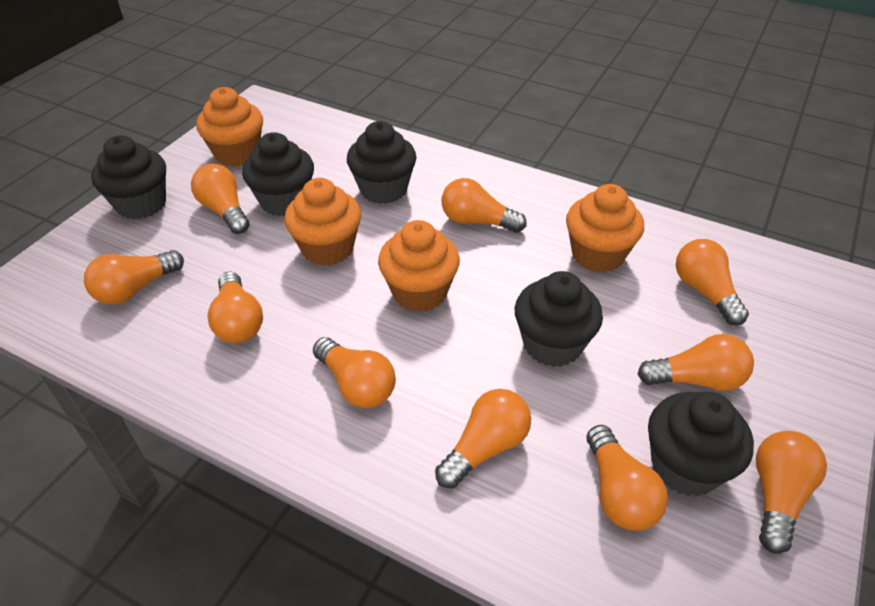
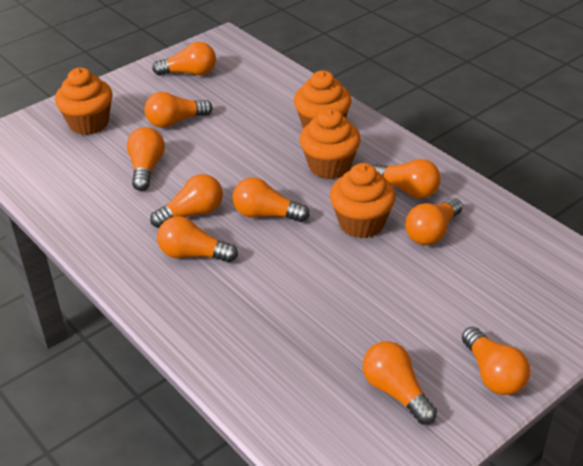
black cupcake: [91,135,166,220] [242,132,314,216] [347,121,416,204] [515,271,603,367] [648,392,754,496] = 5 -> none = 0

